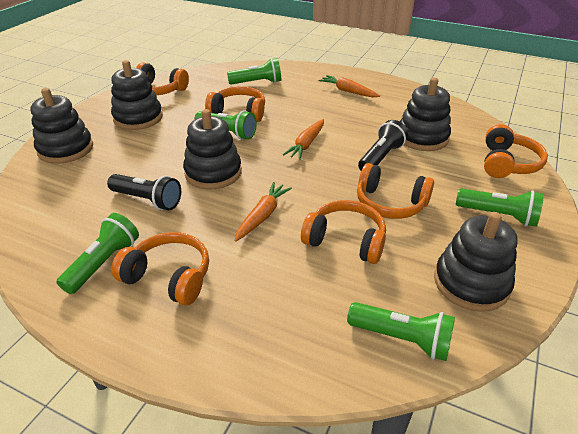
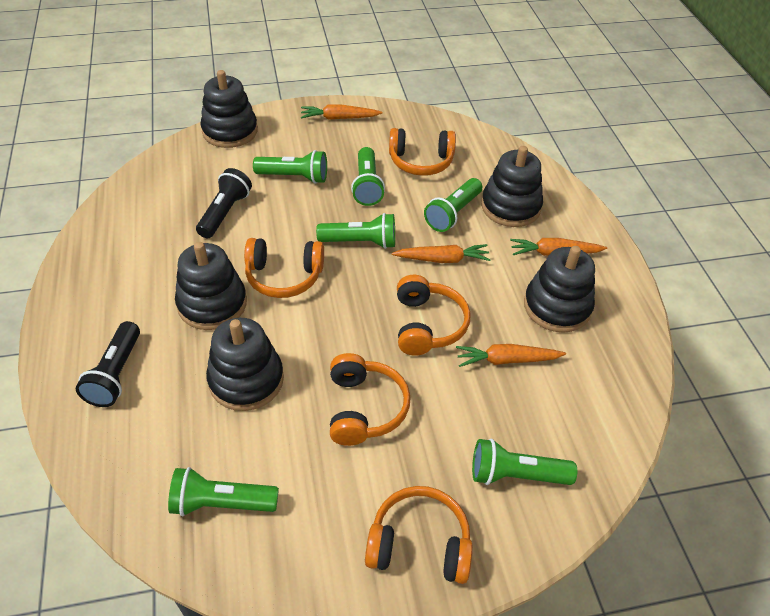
green flashlight: [56,213,139,294] [195,110,257,140] [227,58,281,84] [347,302,455,361] [456,188,544,227] = 5 -> [168,467,279,516] [253,150,327,184] [316,213,395,249] [351,147,385,206] [424,178,482,232] [472,439,577,485] = 6
orange carrot: [235,182,292,242] [283,119,324,160] [319,75,380,97] = 3 -> [301,105,383,120] [392,244,491,263] [456,344,566,367] [510,238,607,256] = 4
orange headphones: [111,232,209,306] [136,63,189,95] [205,86,265,122] [301,200,386,264] [357,163,434,219] [484,124,548,178] = 6 -> [244,238,324,298] [330,353,411,446] [365,486,473,584] [389,128,456,176] [397,275,471,356] = 5

